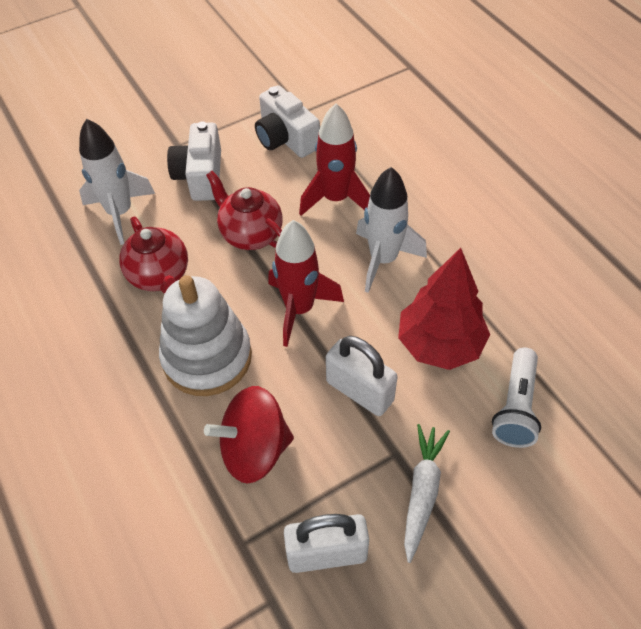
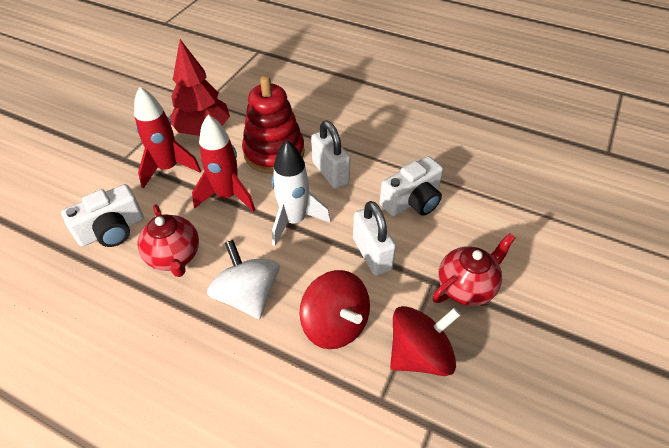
red spinning top: [204,386,294,483] = 1 -> [299,270,370,349] [390,306,461,376] = 2
red stacking toy: none = 0 -> [242,75,305,174] = 1
white carrot: [404,424,450,563] = 1 -> none = 0
white flashlight: [492,348,541,448] = 1 -> none = 0
white rocket: [79,119,155,245] [356,167,427,293] = 2 -> [271,140,331,246] = 1
white spinning top: none = 0 -> [207,240,280,319] = 1
white stacking toy: [159,275,252,396] = 1 -> none = 0

